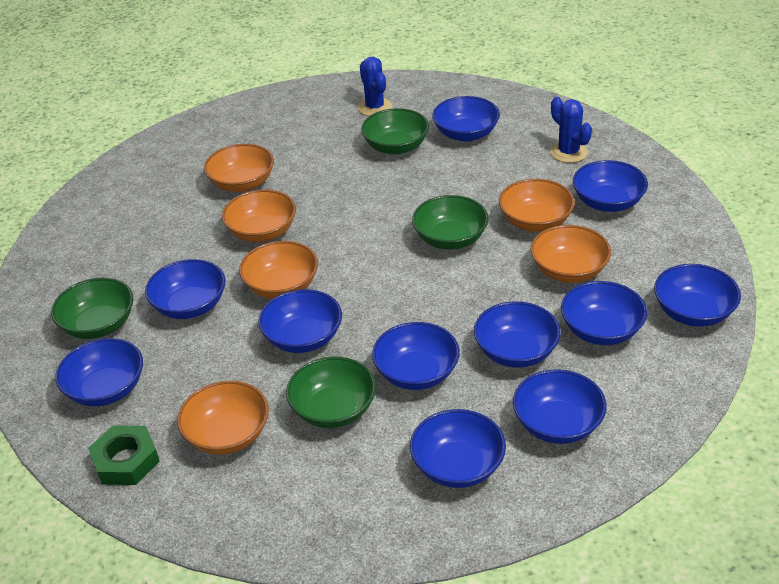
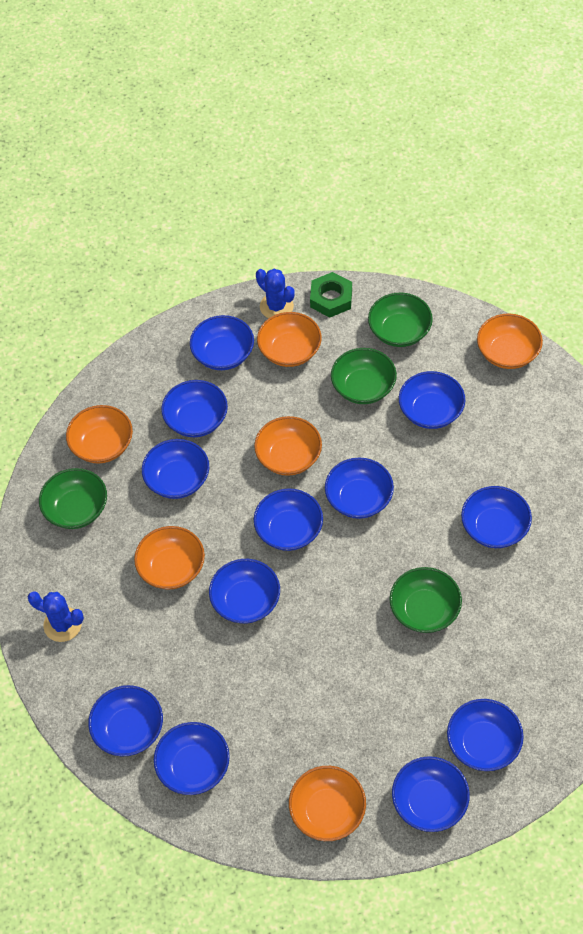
blue bowl: [55,338,143,406] [145,259,226,319] [258,289,342,353] [372,322,460,390] [410,409,506,488] [432,96,500,142] [474,301,561,368] [513,369,607,444] [561,281,647,345] [573,160,648,212] [654,264,741,327] = 11 -> [88,685,163,757] [142,439,209,499] [154,722,230,795] [161,380,228,437] [190,315,254,370] [209,559,280,624] [254,488,323,551] [325,458,394,519] [392,756,470,832] [399,371,465,429] [447,699,524,771] [461,486,532,548] = 12

